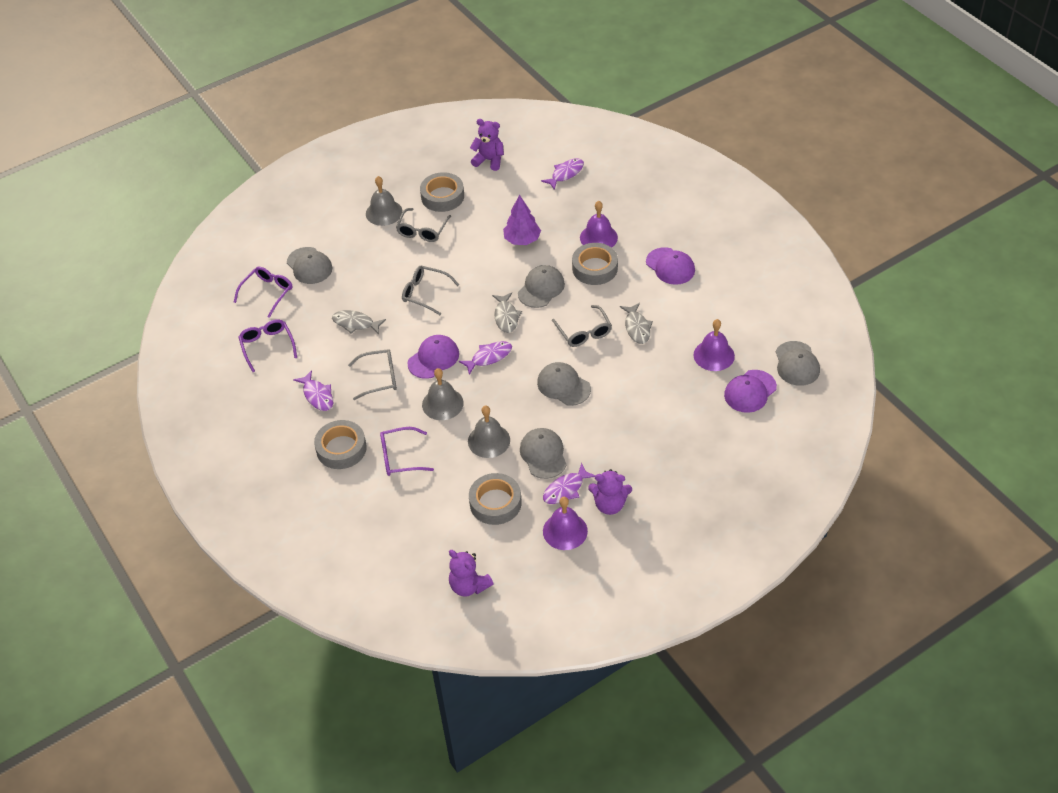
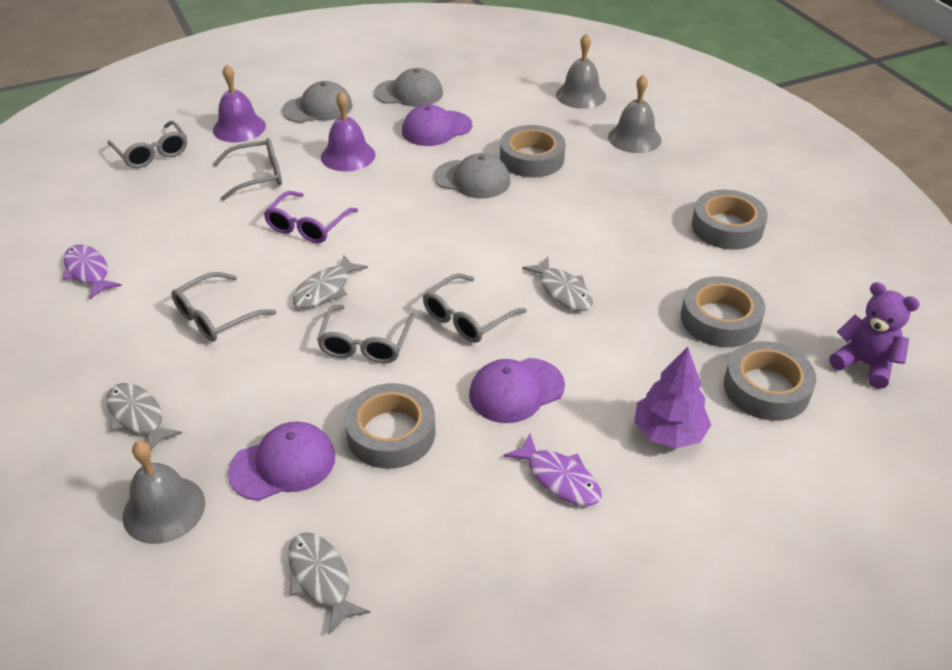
grey cap: [287,247,333,284] [518,265,565,308] [520,428,567,479] [537,362,591,406] [776,341,820,386] = 5 -> [282,81,353,123] [374,68,443,107] [434,153,511,199] = 3
grey fish: [332,310,386,335] [492,293,522,333] [620,303,653,344] = 3 -> [107,383,182,450] [288,532,370,634] [293,254,368,308] [522,256,593,311] = 4
grey glasses: [348,349,397,400] [396,208,451,242] [402,266,459,315] [552,305,612,347] = 4 -> [108,121,187,168] [171,272,276,342] [213,138,282,201] [317,305,414,363] [423,273,527,343] = 5
grey tape: [314,420,367,469] [420,172,464,212] [469,473,522,525] [572,243,618,285] = 4 -> [344,383,435,469] [500,125,565,177] [681,276,765,347] [692,190,768,250] [724,341,816,421] = 5
purple bell: [543,497,588,550] [580,201,618,248] [694,319,735,371] = 3 -> [213,64,266,142] [321,91,375,172] = 2
purple fish: [293,370,333,411] [459,341,512,375] [541,158,584,190] [543,463,595,504] = 4 -> [63,244,122,299] [504,433,602,506] = 2
purple glasses: [234,267,293,318] [238,319,297,372] [380,427,434,476] = 3 -> [264,191,358,243] = 1
purple teddy bear: [449,550,494,597] [470,119,504,171] [588,469,632,515] = 3 -> [830,282,920,389] = 1

